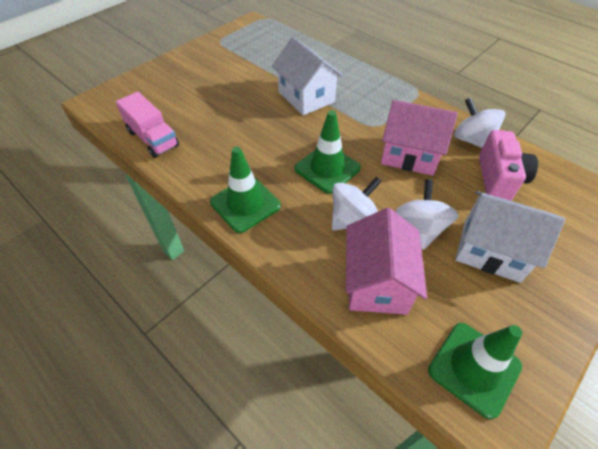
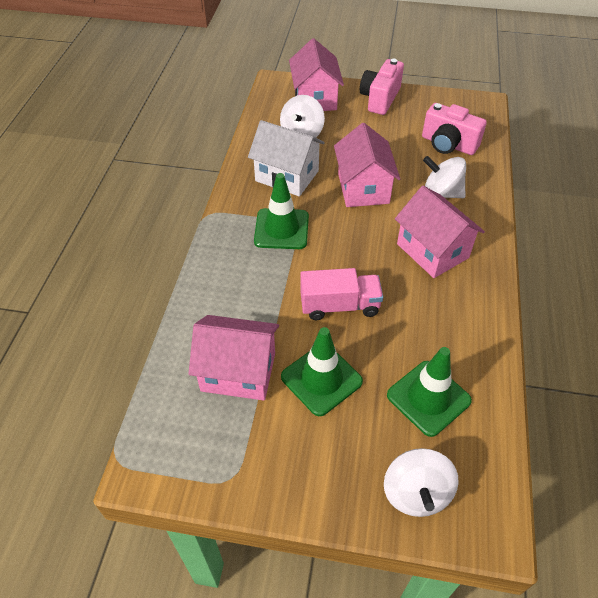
pink camera: [479,130,538,201] = 1 -> [360,59,404,115] [422,103,487,155] = 2
pink house: [346,208,427,315] [381,100,458,176] = 2 -> [189,315,279,401] [289,38,344,111] [334,123,400,207] [395,186,485,278] = 4
white house: [272,37,343,115] [455,191,565,283] = 2 -> [248,120,325,196] = 1

